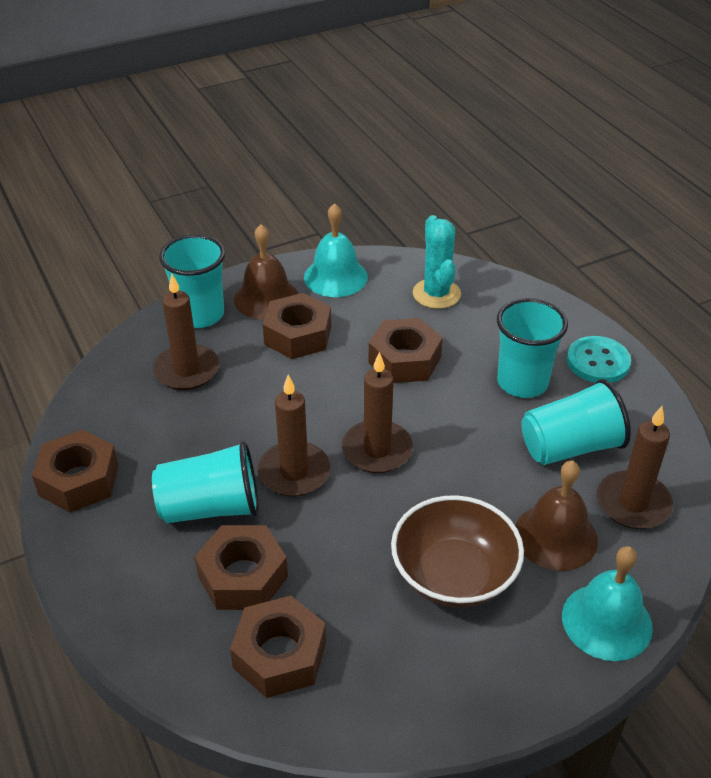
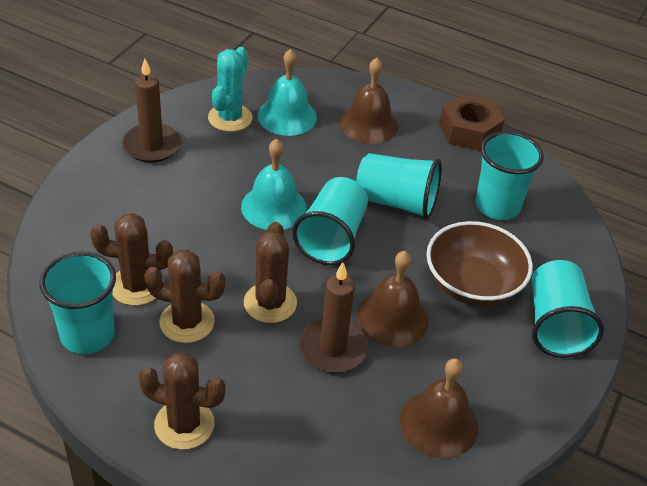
brown bell: [234,224,299,319] [515,460,598,571] = 2 -> [339,58,398,144] [357,251,428,347] [400,358,478,459] = 3
brown cactus: none = 0 -> [90,213,173,306] [138,352,226,450] [144,250,225,343] [244,222,297,323] = 4
brown candle: [153,274,219,390] [257,375,331,497] [342,352,413,473] [597,406,673,529] = 4 -> [122,59,181,163] [299,262,368,373] = 2
brown nut: [32,430,119,512] [195,525,288,610] [230,596,326,698] [263,293,331,359] [369,318,443,383] = 5 -> [439,94,504,151] = 1
turquoise button: [567,336,631,383] = 1 -> none = 0
turquoise cup: [152,441,259,523] [159,234,225,328] [497,298,568,398] [521,379,631,465] = 4 -> [39,251,116,354] [292,177,368,265] [356,153,442,220] [475,131,544,220] [532,260,604,358] = 5

